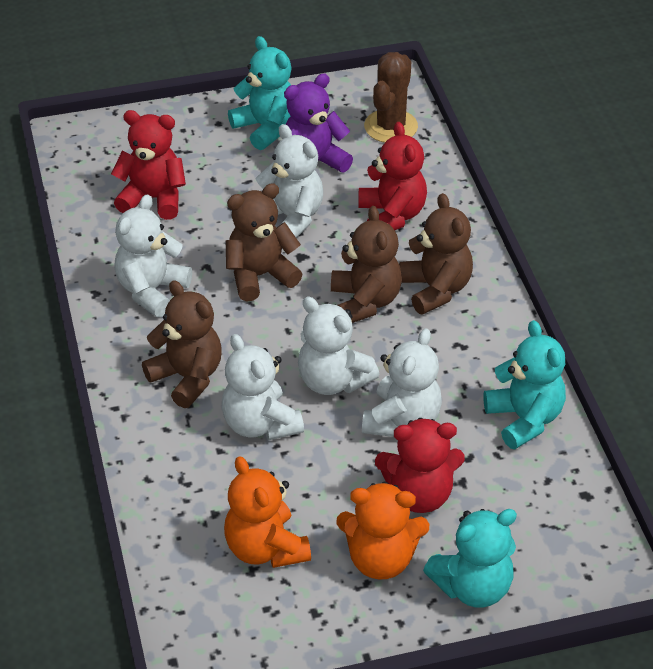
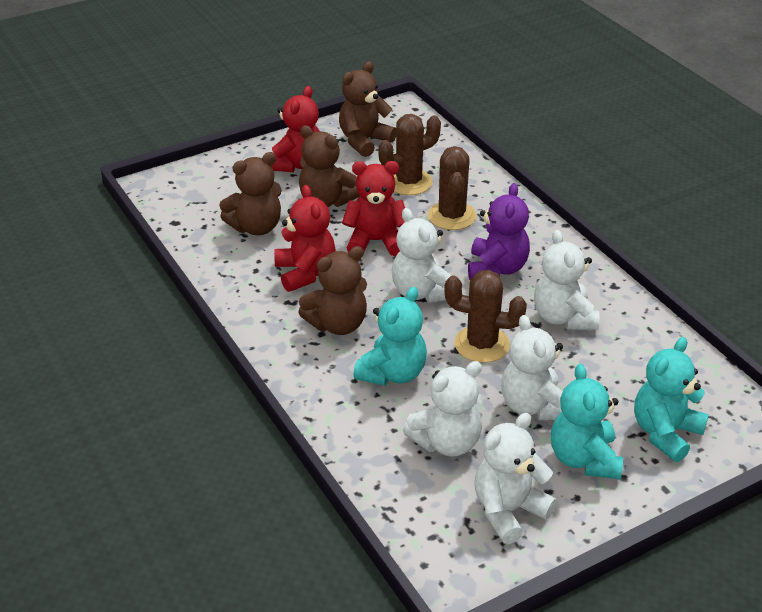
brown cactus: [364,52,418,143] = 1 -> [378,114,441,195] [428,146,476,230] [444,270,527,363] = 3
orange teddy bear: [224,456,311,568] [336,481,429,580] = 2 -> none = 0

